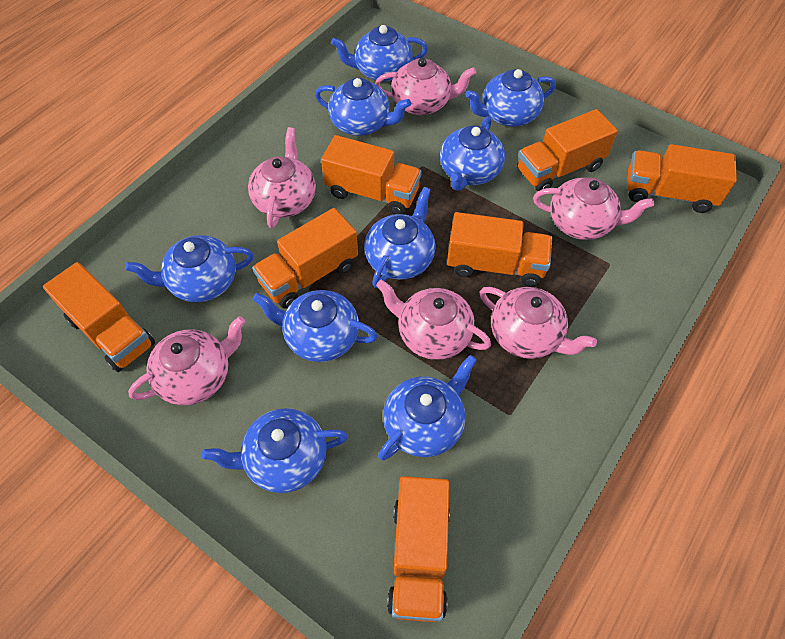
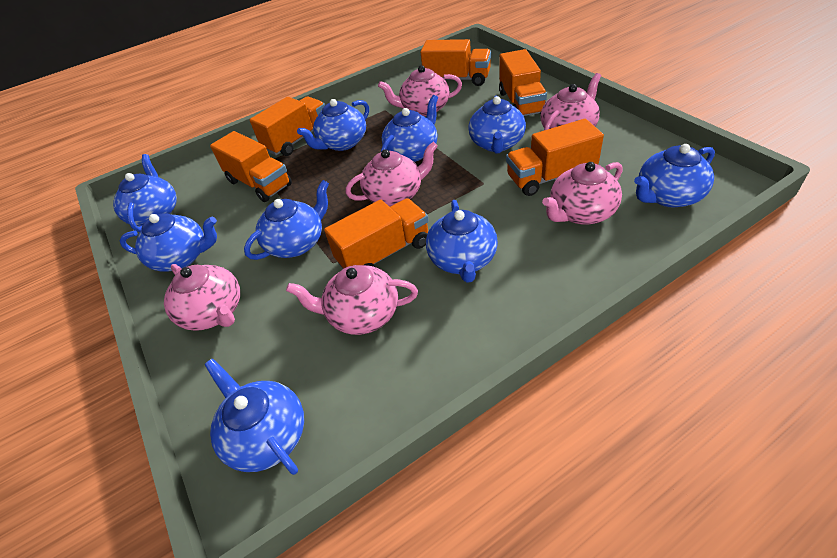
orange truck: [43,262,155,372] [252,208,358,309] [321,135,422,214] [387,476,450,622] [447,212,552,287] [517,109,618,191] [627,144,737,213] = 7 -> [210,131,292,202] [250,96,325,156] [324,198,429,269] [420,39,491,86] [499,49,547,116] [506,119,604,196] = 6

